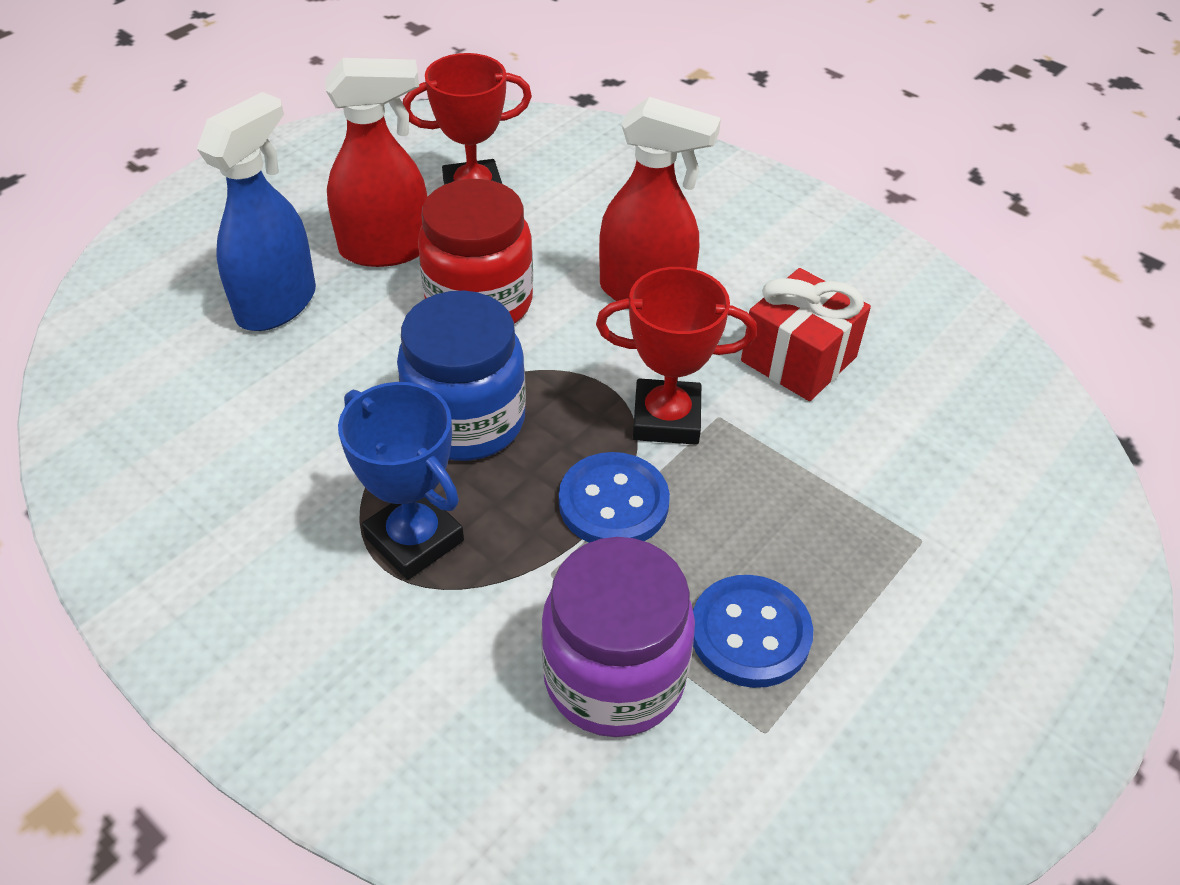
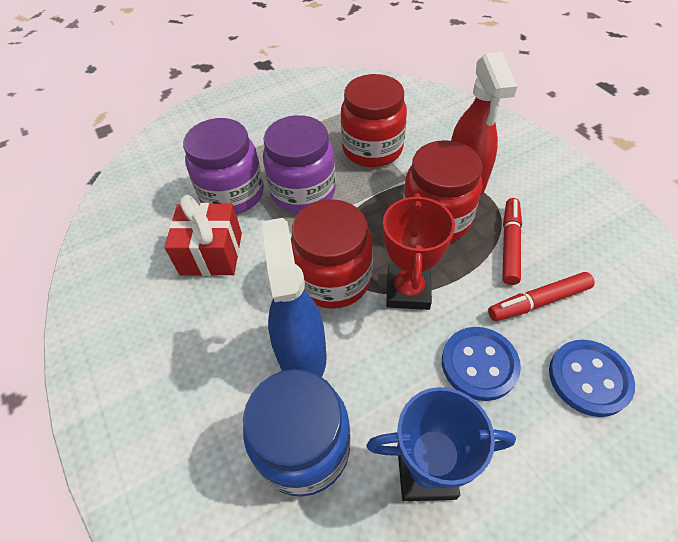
purple jar: [541,537,695,737] = 1 -> [183,118,264,214] [263,115,336,213] = 2
red jar: [418,179,533,324] = 1 -> [291,199,373,309] [341,74,407,167] [403,140,482,242] = 3
red marker: none = 0 -> [488,272,595,321] [502,198,522,285] = 2
red spray bottle: [325,58,427,267] [599,97,721,301] = 2 -> [451,52,517,196] = 1
red trophy: [403,53,532,185] [596,267,757,445] = 2 -> [383,193,455,310] = 1

